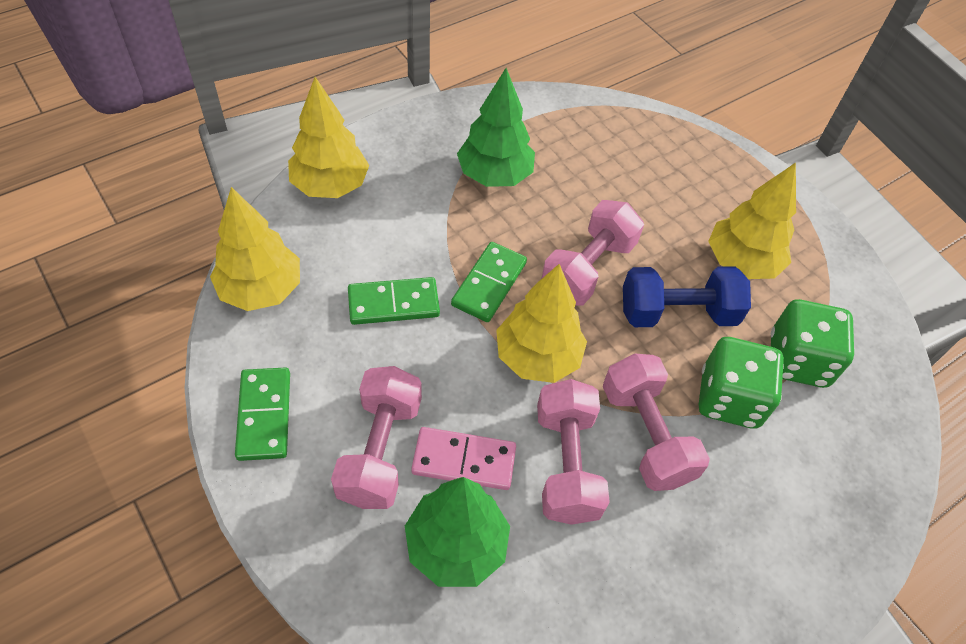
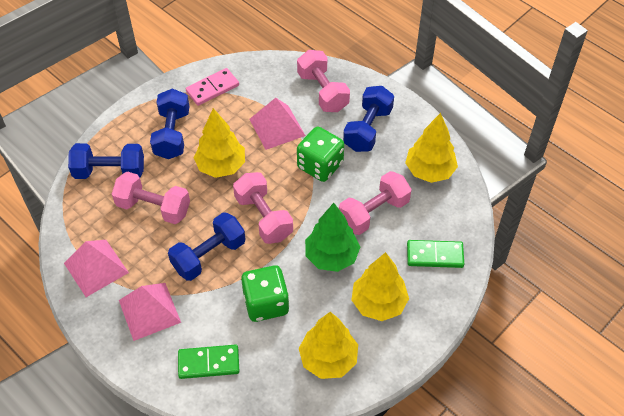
blue dumbbell: [623,266,751,327] = 1 -> [68,143,144,179] [150,89,190,159] [168,212,245,281] [343,86,394,152] = 4
green domino: [235,367,290,461] [348,277,440,325] [451,242,527,322] = 3 -> [178,344,240,379] [407,240,464,268] = 2
green tree: [405,477,510,587] [457,68,535,187] = 2 -> [305,203,360,272] = 1
pink pyramid: none = 0 -> [64,240,129,297] [119,283,181,341] [249,98,305,150] = 3

